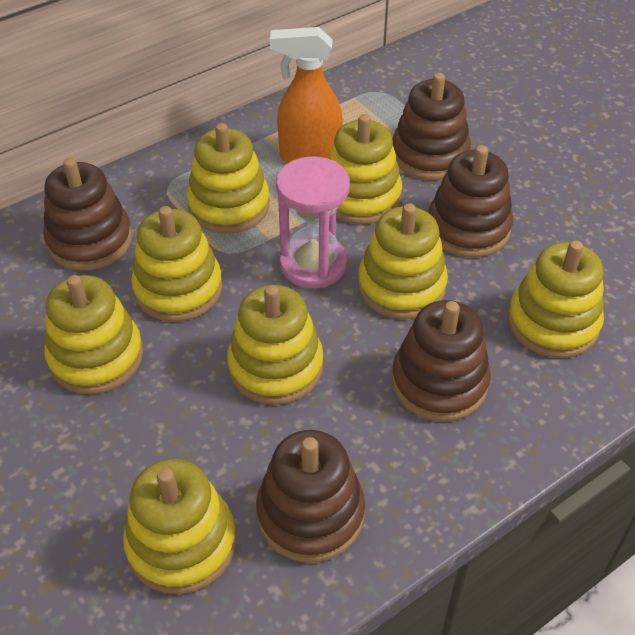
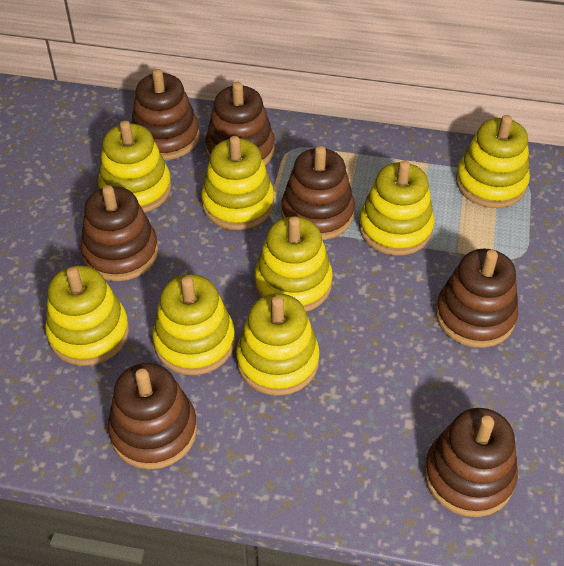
brown stacking toy: [43,158,132,270] [256,430,365,563] [392,73,471,180] [392,300,491,422] [428,145,513,257] = 5 -> [81,185,158,281] [108,363,197,470] [131,69,200,160] [205,82,275,165] [281,146,355,240] [424,408,518,517] [436,249,518,348] = 7
orange spray bottle: [270,27,343,163] = 1 -> none = 0
pink hourglass: [276,156,350,288] = 1 -> none = 0

